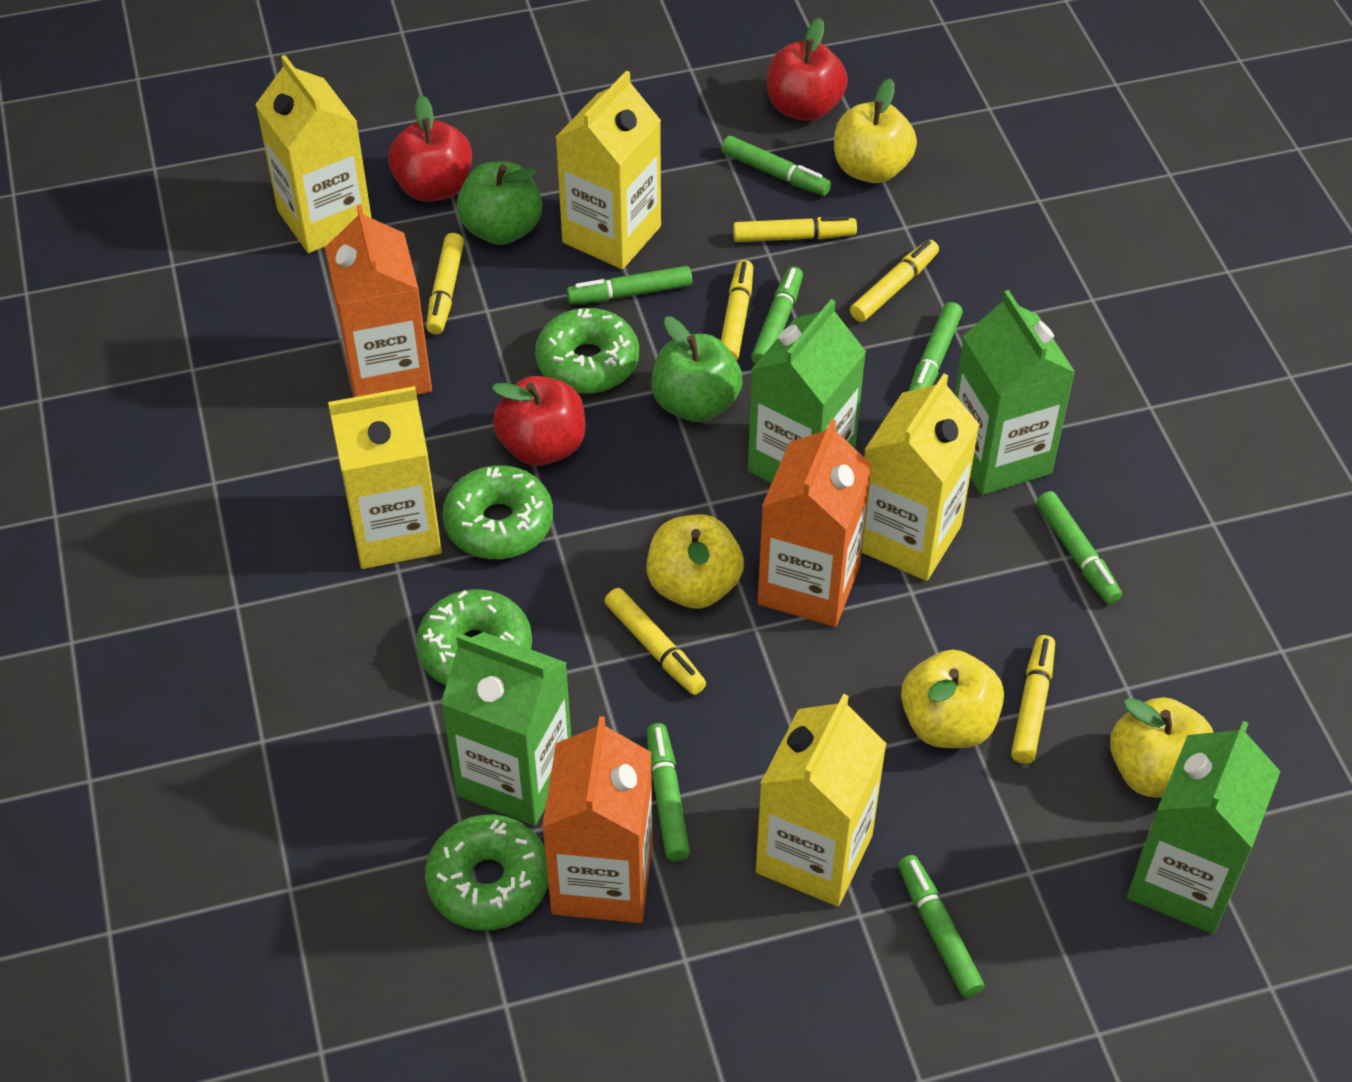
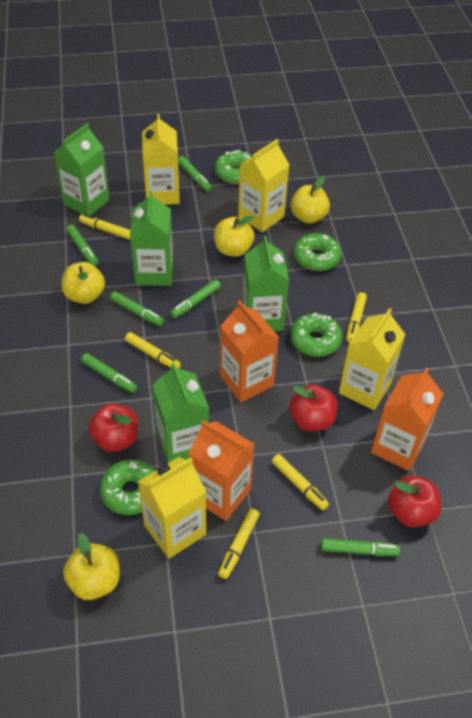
green apple: [457,162,542,245] [651,316,742,422] = 2 -> none = 0
green marker: [567,266,692,304] [647,723,690,861] [721,136,831,196] [751,267,803,364] [898,855,984,998] [909,302,963,391] [1036,491,1122,604] = 7 -> [66,225,98,266] [81,353,137,393] [110,291,164,326] [170,280,221,318] [178,156,212,192] [321,538,400,556] = 6
yellow carton: [255,55,371,253] [328,386,442,569] [556,71,661,269] [756,694,887,906] [862,374,980,581] = 5 -> [138,457,206,559] [142,114,180,205] [238,139,289,232] [339,308,406,410] = 4
yellow marker: [426,233,464,335] [605,588,706,695] [721,260,753,361] [733,216,857,242] [850,240,939,322] [1011,635,1055,764] = 6 -> [79,214,131,239] [125,332,181,368] [218,508,260,579] [272,454,329,510] [346,292,367,343] = 5

